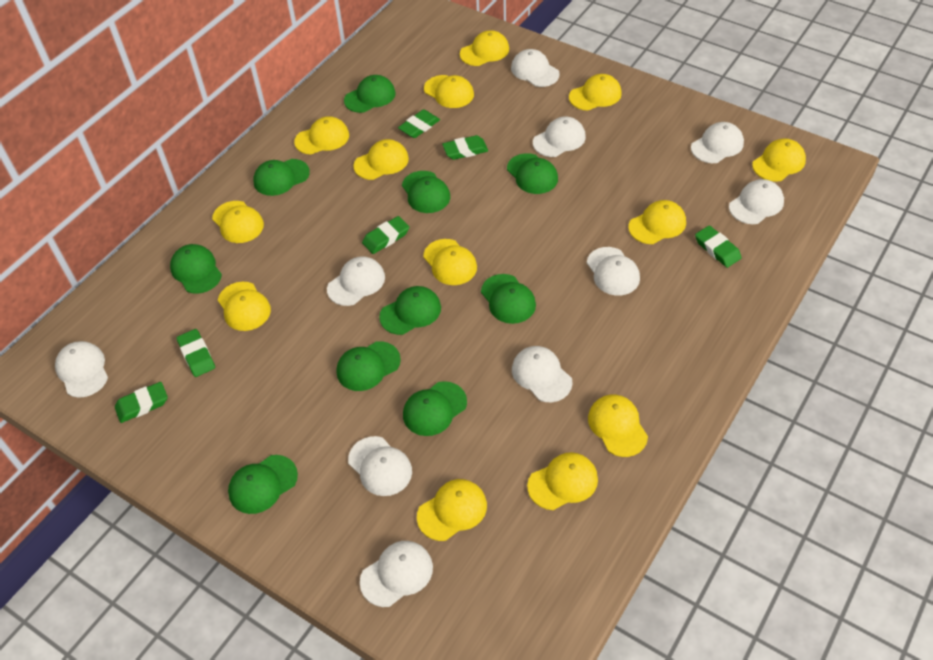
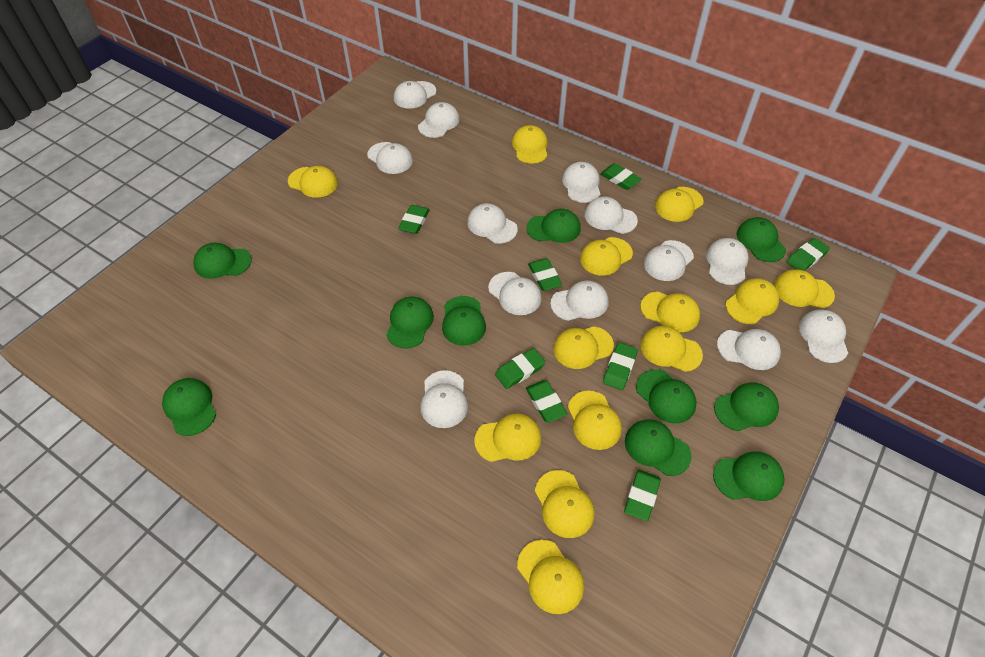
green eraser: [115,382,168,423] [176,329,215,377] [362,216,409,254] [398,109,440,138] [442,135,488,160] [695,225,742,268] = 6 -> [398,205,430,234] [495,348,545,389] [526,380,567,423] [528,258,562,291] [600,163,641,190] [603,343,638,390] [624,470,661,521] [786,238,830,271] = 8
white cap: [55,341,108,398] [327,256,385,306] [348,436,412,496] [360,541,433,607] [511,49,560,87] [512,346,573,402] [533,117,586,157] [587,247,640,296] [691,122,744,163] [729,179,784,224] = 10 -> [367,142,413,174] [394,81,436,109] [418,102,460,138] [420,370,468,428] [467,203,518,244] [488,272,542,315] [550,281,608,321] [562,162,600,203] [584,196,638,234] [644,240,694,281] [706,238,749,285] [717,329,781,370] [799,309,848,363] = 13

